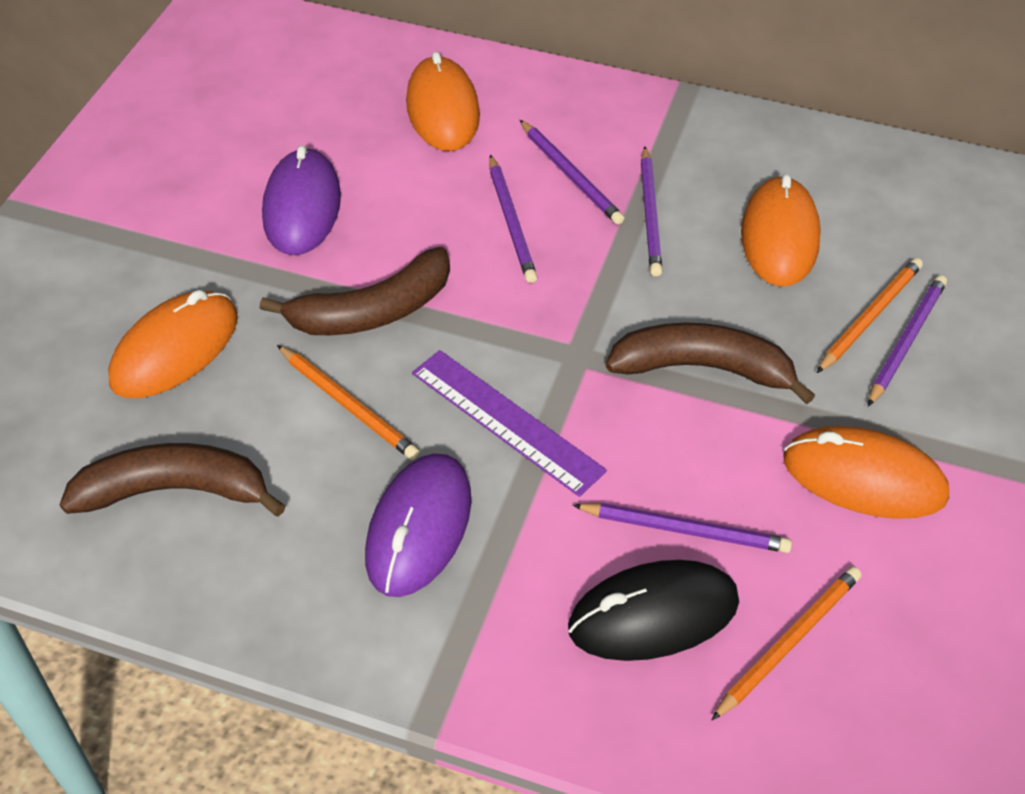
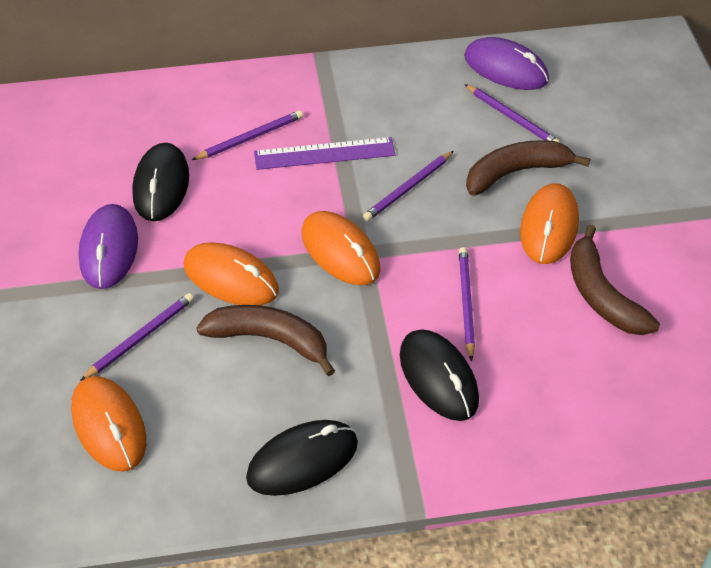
black mouse: [568,560,739,661] = 1 -> [132,143,189,221] [246,420,358,496] [400,329,479,421] = 3
orange pencil: [277,345,420,460] [712,567,861,720] [817,258,923,373] = 3 -> none = 0

